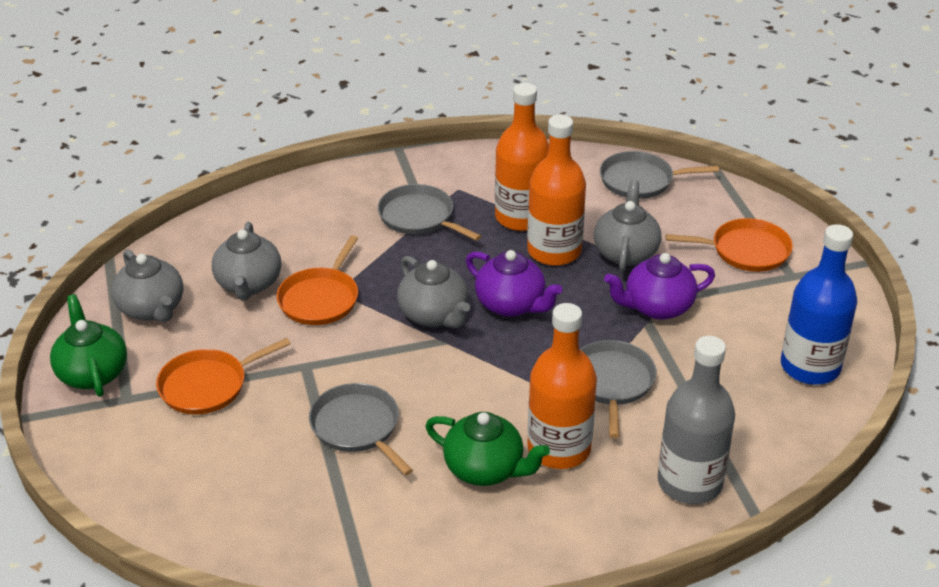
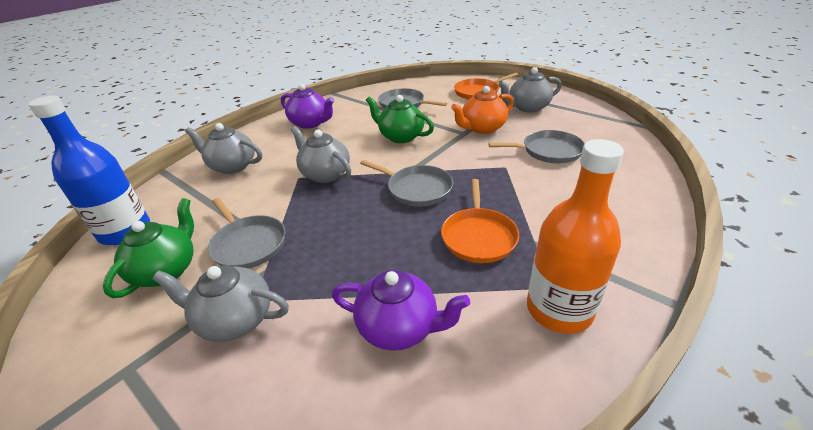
grey bottle: [658,336,735,504] = 1 -> none = 0
orange bottle: [495,83,549,231] [527,115,586,266] [527,303,597,469] = 3 -> [527,139,624,334] = 1
orange pan: [156,338,291,415] [276,235,358,325] [666,218,793,272] = 3 -> [441,179,519,263] [454,73,518,100] = 2
orange teapot: none = 0 -> [451,86,514,134] = 1

